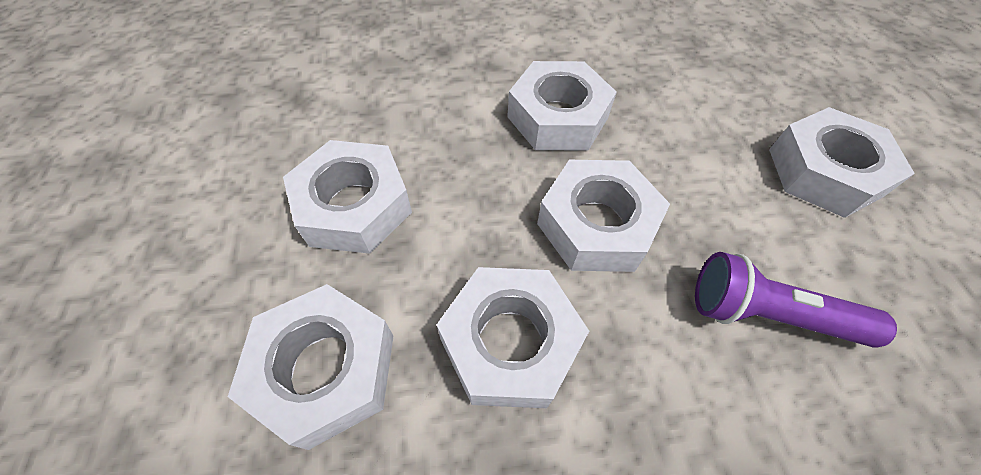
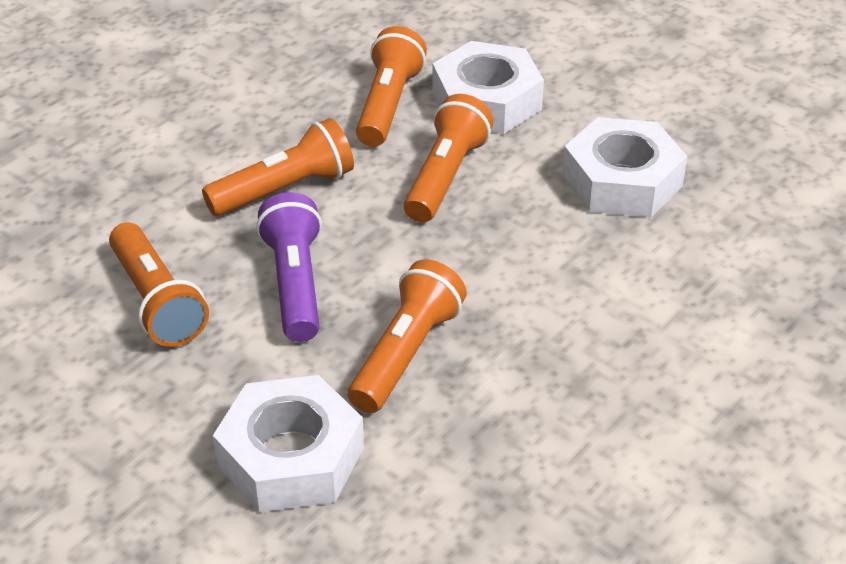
orange flashlight: none = 0 -> [109,222,209,347] [202,118,354,216] [348,259,467,413] [356,26,427,147] [404,94,493,223] = 5
white nut: [228,284,393,450] [283,140,412,254] [437,267,589,408] [507,61,617,150] [537,160,670,272] [769,107,915,218] = 6 -> [213,375,364,512] [432,41,544,134] [562,117,687,217] = 3

